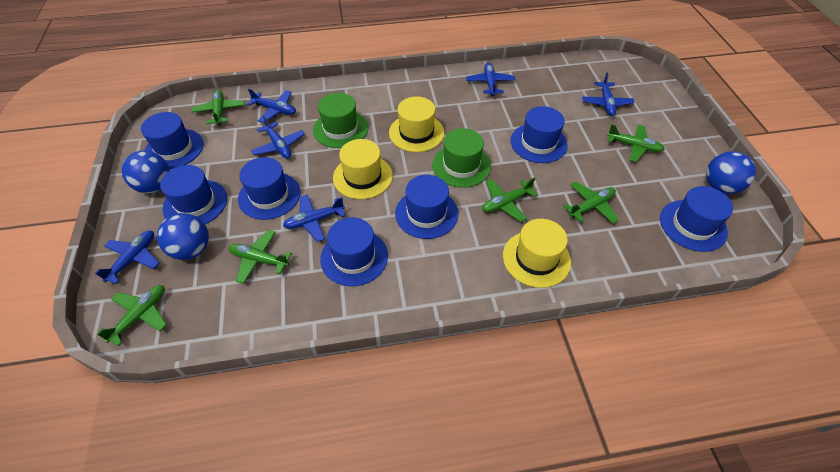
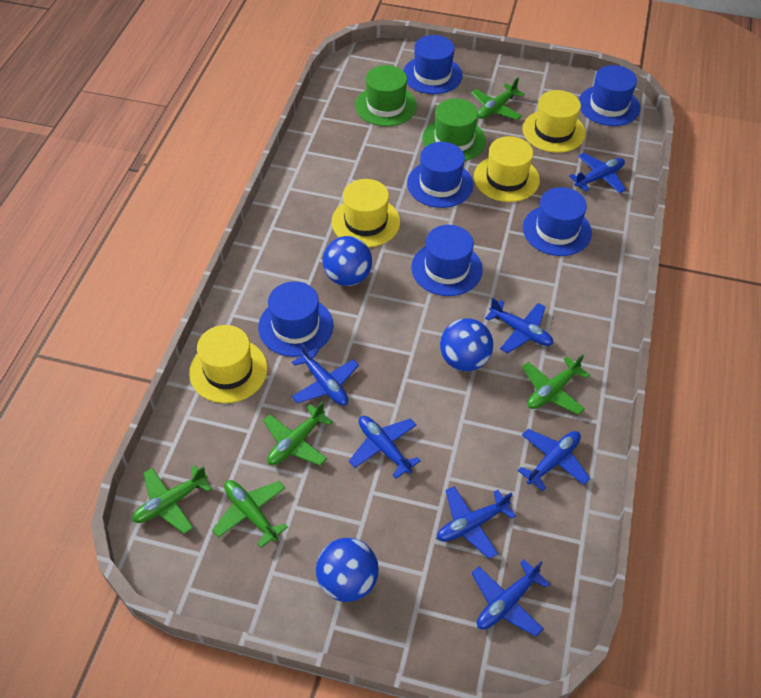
blue hat: [141,112,204,169] [160,165,227,224] [238,157,301,220] [320,217,388,286] [395,175,458,239] [511,106,568,163] [660,186,733,252] = 7 -> [258,281,333,357] [403,35,463,94] [407,142,473,208] [411,225,483,296] [523,187,592,256] [579,65,640,126] = 6
blue plane: [95,231,160,284] [247,88,296,123] [251,115,305,158] [283,194,346,242] [466,63,515,96] [582,72,635,116] = 6 -> [292,343,359,406] [349,416,421,479] [437,486,516,559] [471,559,550,637] [485,298,553,354] [518,429,590,491] [569,153,626,193] = 7
green plane: [97,285,167,346] [191,90,245,125] [229,230,292,284] [482,177,538,222] [564,182,619,224] [607,124,665,162] = 6 -> [132,465,212,534] [212,480,288,548] [263,401,333,466] [471,78,525,120] [522,354,590,415] = 5
yellow hat: [333,139,393,199] [389,97,444,152] [503,219,571,288] = 3 -> [189,325,267,403] [332,179,400,247] [474,136,540,202] [522,90,586,153] = 4

